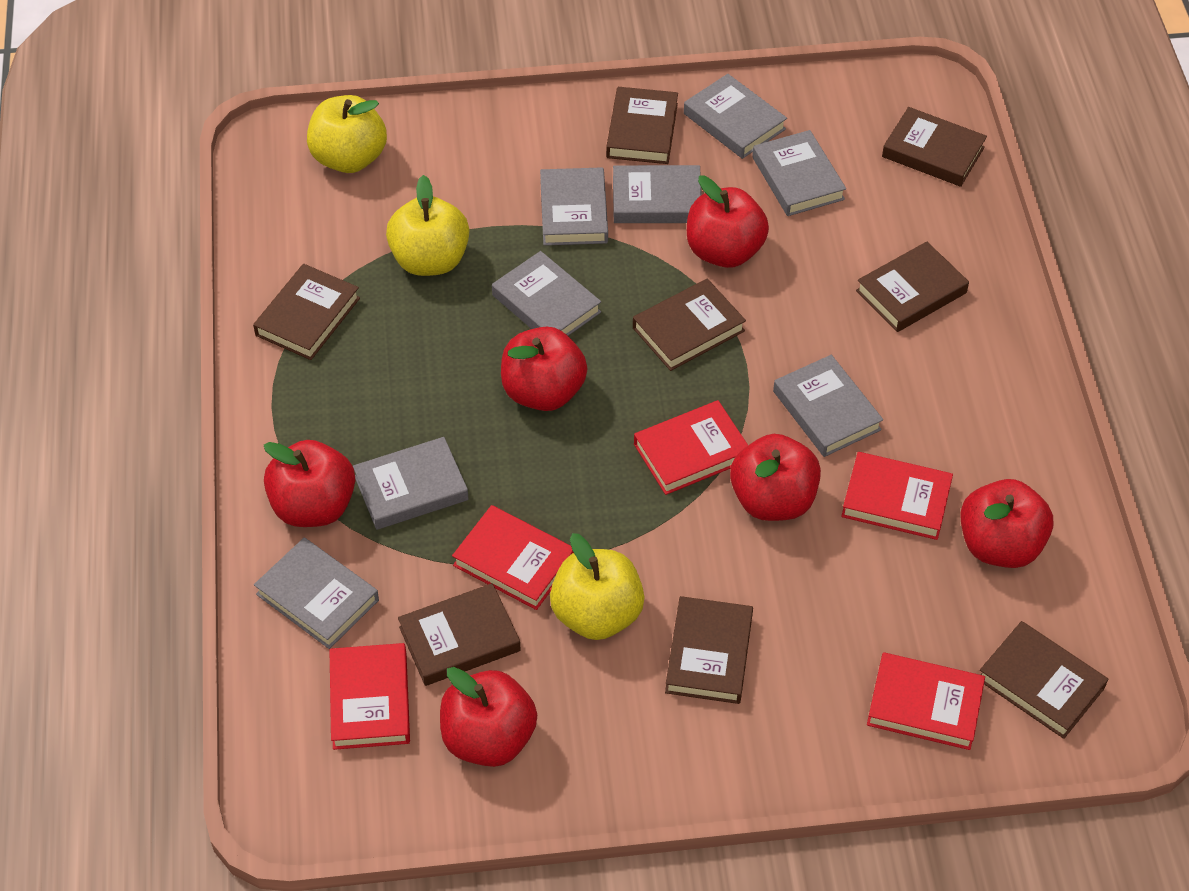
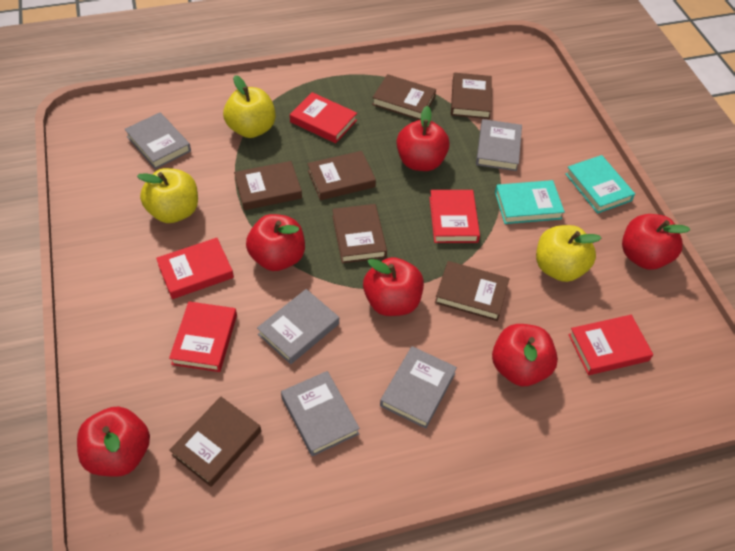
brown book: [253,264,360,360] [398,583,521,686] [606,87,678,164] [633,279,746,371] [665,596,753,704] [856,241,969,332] [882,107,987,187] [980,621,1108,739] = 8 -> [169,397,261,487] [234,161,302,210] [307,151,376,200] [332,204,387,263] [372,74,436,120] [435,261,510,321] [451,73,492,119] = 7
grey book: [254,538,379,649] [353,437,468,530] [492,251,601,336] [540,167,608,246] [613,165,702,223] [684,74,787,159] [752,130,846,216] [773,355,883,457] = 8 -> [124,112,191,169] [257,289,339,364] [281,371,360,456] [380,346,457,429] [476,119,522,171] = 5
turquoise book: none = 0 -> [495,180,565,224] [565,155,635,214] = 2

